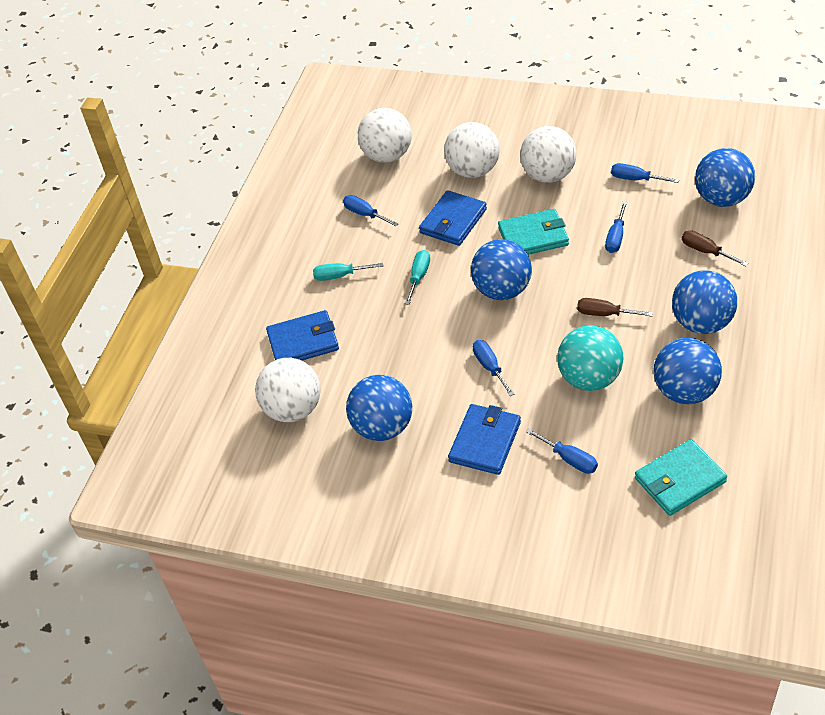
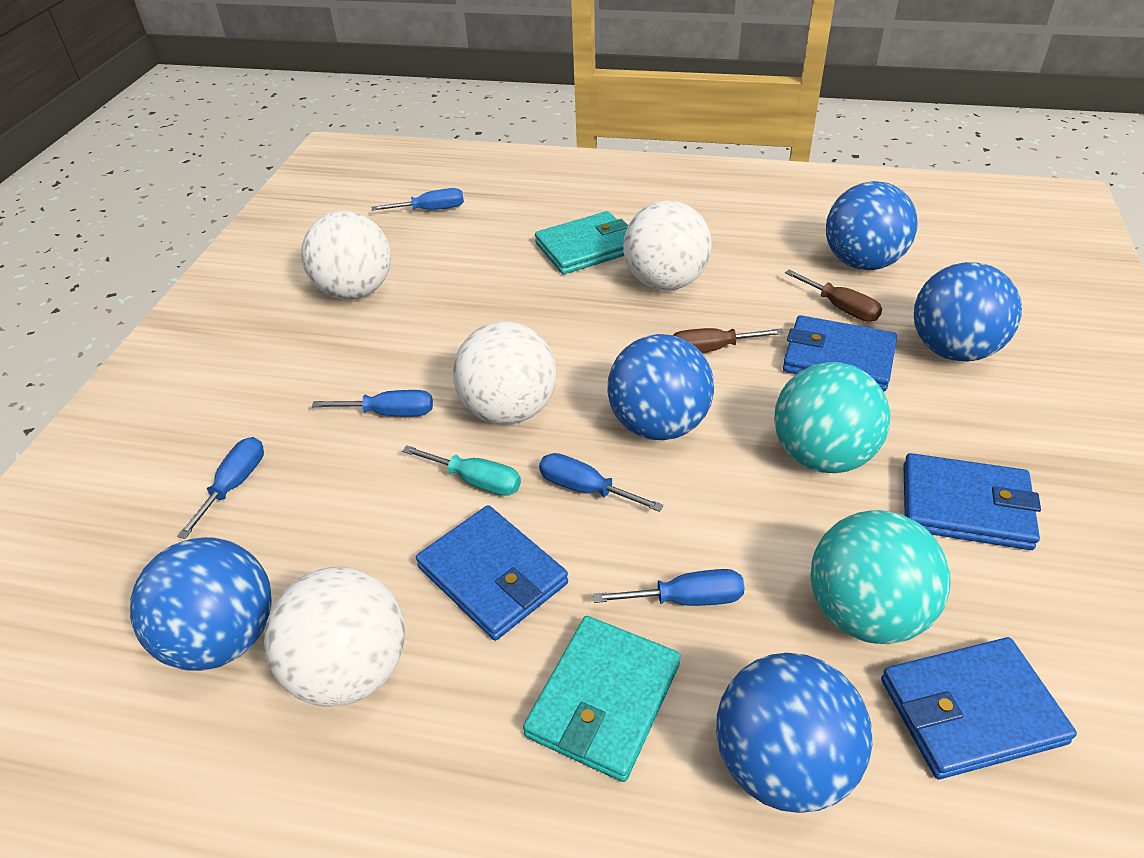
blue wallet: [266,310,339,361] [419,190,487,246] [448,404,521,475] = 3 -> [416,505,568,640] [783,315,897,391] [881,637,1077,779] [903,453,1041,550] = 4
turquoise ball: [557,325,623,391] = 1 -> [774,362,890,473] [810,510,951,644] = 2
turquoise screwdriver: [313,263,383,281] [405,250,430,305] = 2 -> [402,446,521,496] = 1

